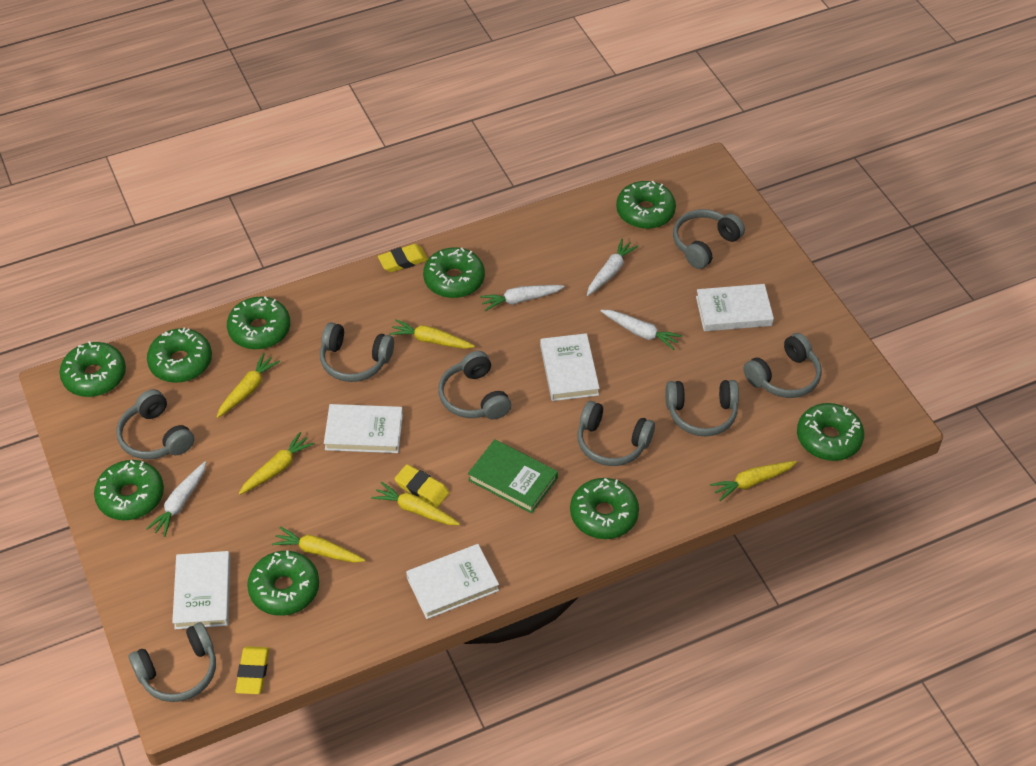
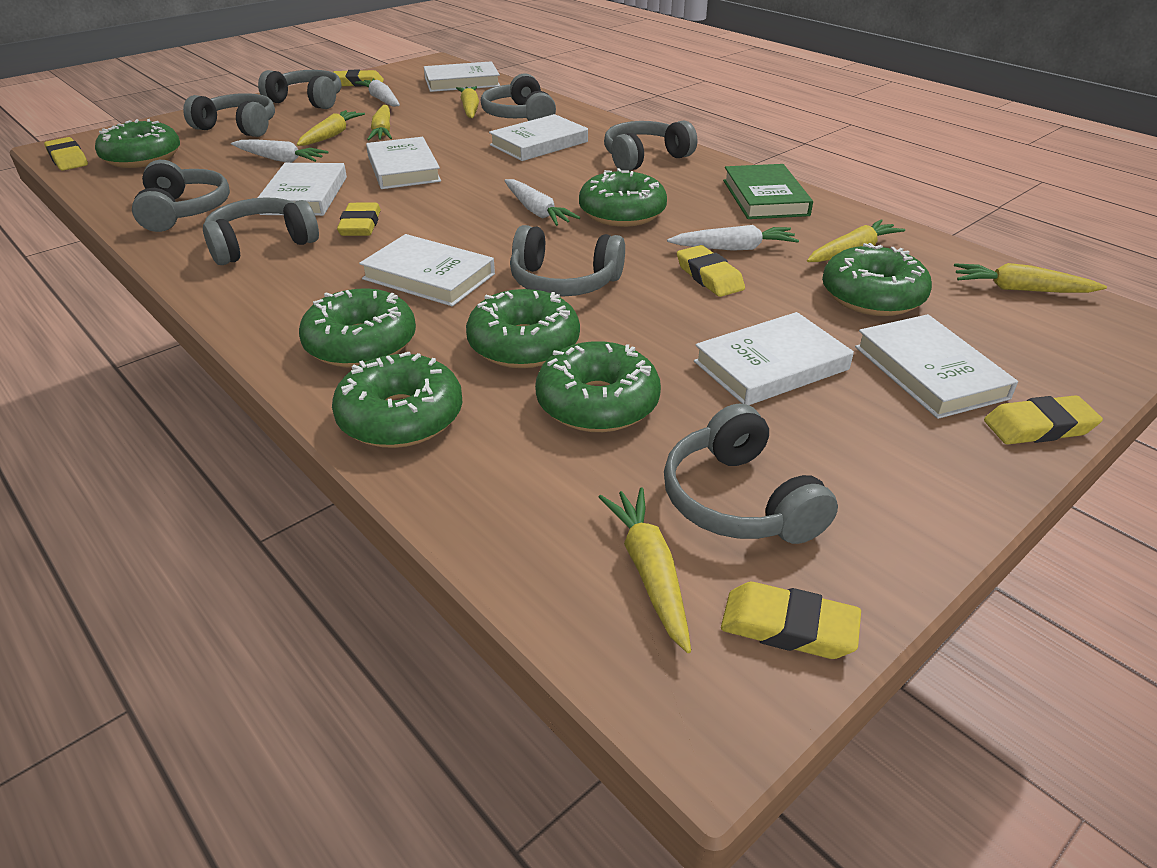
green donut: [60,341,126,397] [94,460,164,520] [147,328,212,383] [227,296,290,350] [247,550,319,616] [423,247,485,298] [570,478,639,539] [616,181,676,229] [797,403,864,461] = 9 -> [95,119,180,168] [299,288,416,368] [332,352,463,448] [466,289,580,368] [535,341,661,432] [579,168,667,227] [822,243,932,316] = 7
white book: [172,551,231,629] [324,404,403,453] [406,544,499,619] [540,333,600,401] [696,284,774,331] = 5 -> [258,163,347,216] [359,234,495,306] [366,137,441,189] [424,61,500,92] [489,114,588,161] [694,312,854,405] [855,314,1018,419] = 7
yellow eraser: [235,646,269,694] [378,244,428,272] [394,464,449,507] = 3 -> [44,137,88,171] [333,70,384,86] [337,202,381,236] [677,245,745,297] [721,582,861,659] [984,395,1103,445] = 6

